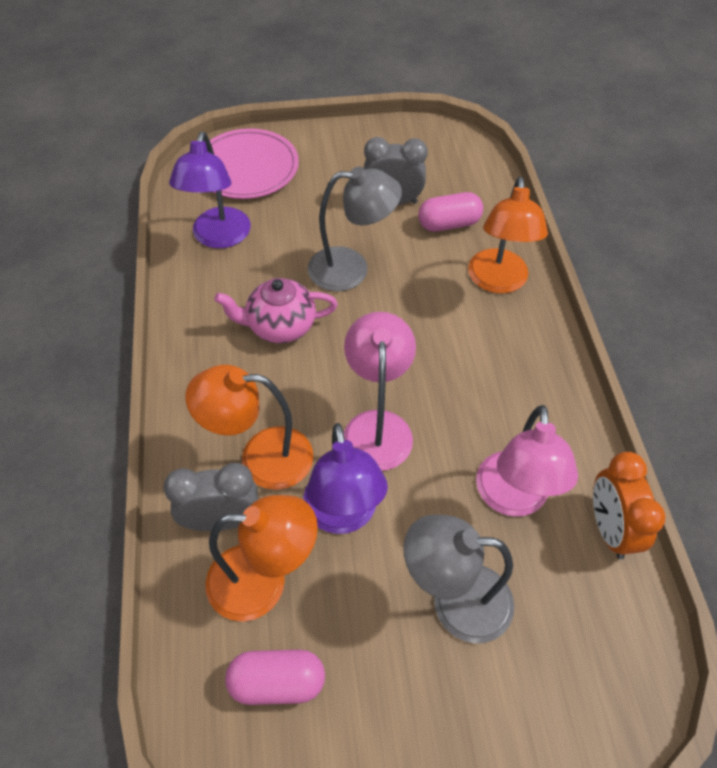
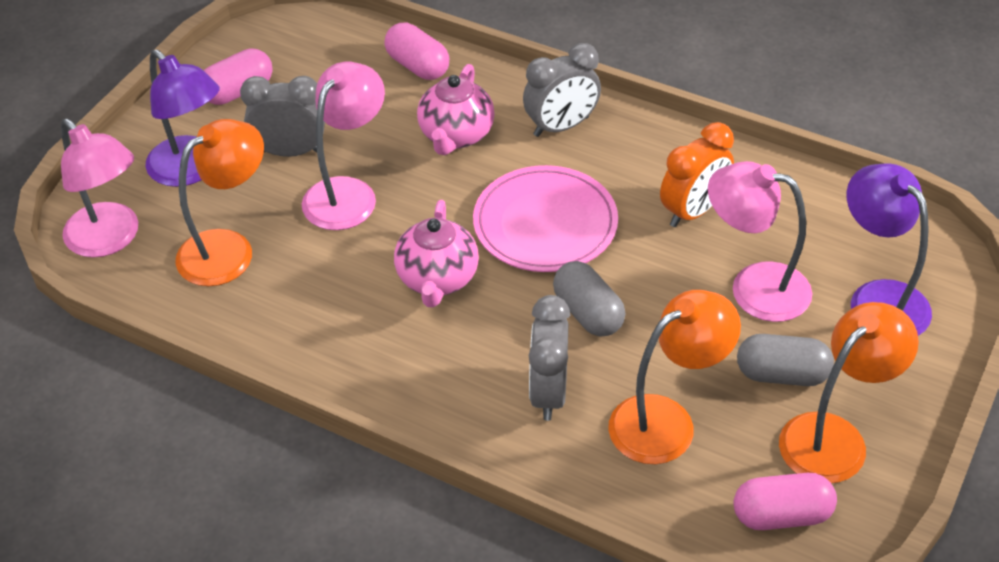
grey capsule: none = 0 -> [553,261,625,337] [737,334,834,386] = 2
grey clock: [164,463,258,531] [363,137,428,205] = 2 -> [240,76,325,157] [523,43,601,137] [529,295,570,421] = 3
grey lamp: [308,166,402,292] [403,515,515,643] = 2 -> none = 0
pink capsule: [225,649,325,705] [418,192,483,232] = 2 -> [203,48,273,105] [384,23,449,80] [734,473,837,530] = 3
pink lamp: [344,312,416,471] [476,405,578,517] = 2 -> [61,119,138,258] [302,62,385,230] [708,161,812,322] = 3
pink teapot: [214,278,338,343] = 1 -> [394,200,479,307] [417,64,495,155] = 2

